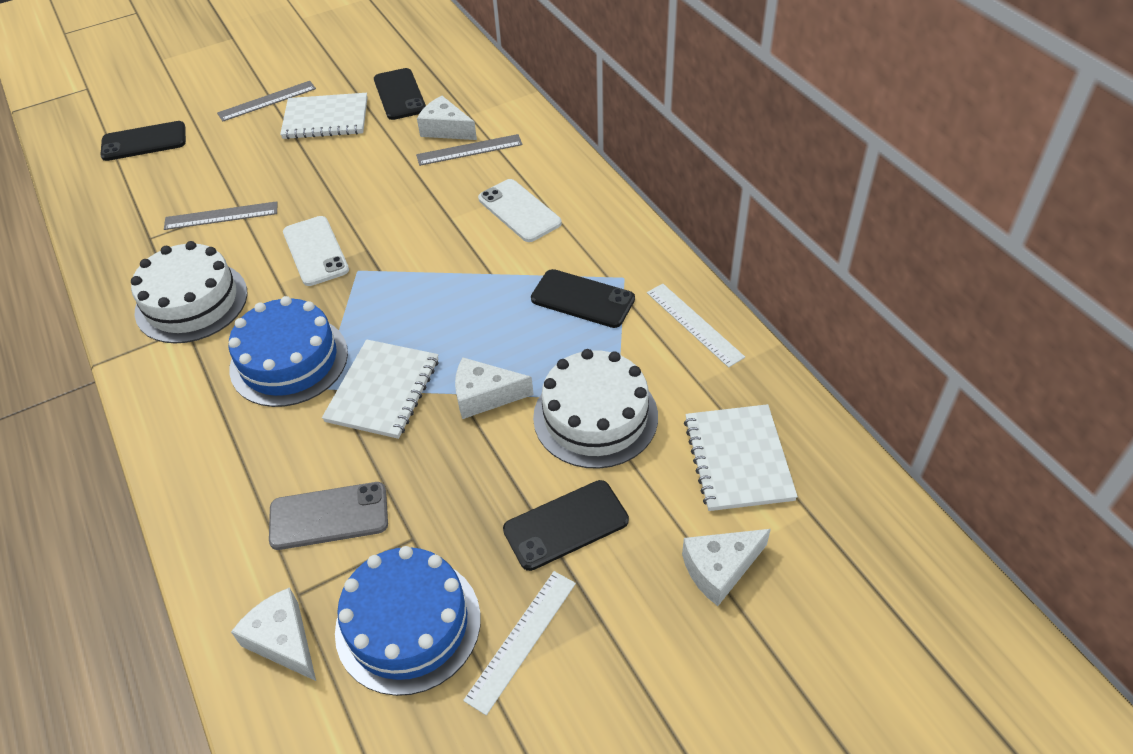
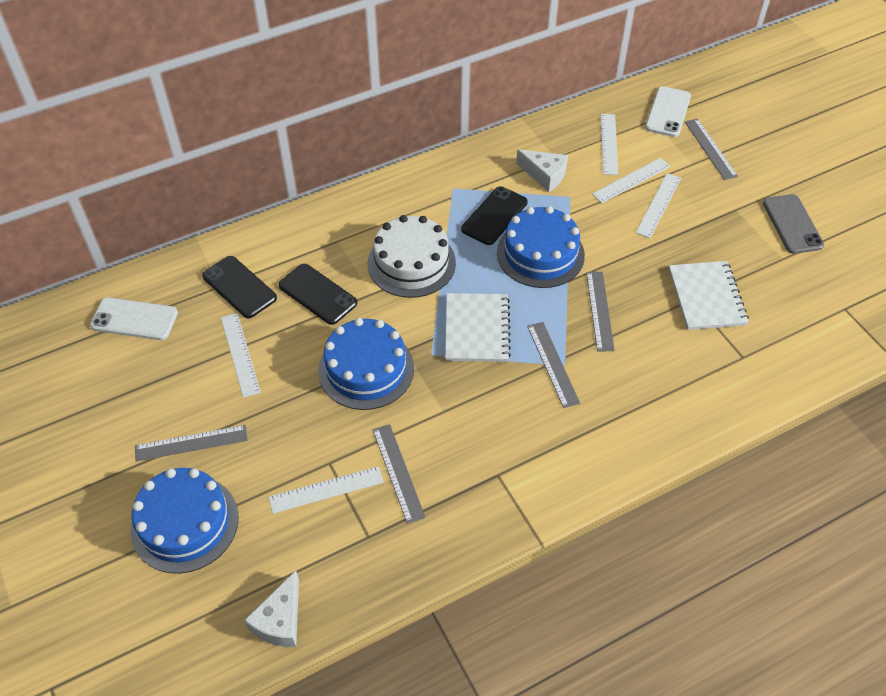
black phone: [100,121,186,161] [374,68,426,120] [503,480,629,571] [531,269,635,328] = 4 -> [202,256,277,318] [279,264,357,325] [461,186,528,245] = 3
blue cake: [229,296,348,407] [335,546,481,696] = 2 -> [131,468,238,574] [318,318,414,410] [497,206,585,288] = 3
grey ruler: [164,201,278,230] [217,81,316,122] [416,134,523,166] = 3 -> [135,425,247,462] [373,424,426,524] [527,322,580,408] [586,272,615,351] [685,119,738,180] = 5
white cake: [131,241,248,344] [533,349,658,469] = 2 -> [368,215,456,298] = 1
white cheese: [231,587,316,681] [417,96,477,140] [455,357,534,419] [682,529,771,606] = 4 -> [244,571,299,647] [516,149,568,192] = 2
white notebook: [280,93,367,139] [322,339,439,439] [684,404,798,511] = 3 -> [445,293,511,362] [669,261,749,330] = 2
white ruler: [463,571,576,715] [647,284,745,368] = 2 -> [221,313,261,398] [269,466,384,514] [592,158,671,203] [600,114,618,175] [635,173,681,238] = 5

